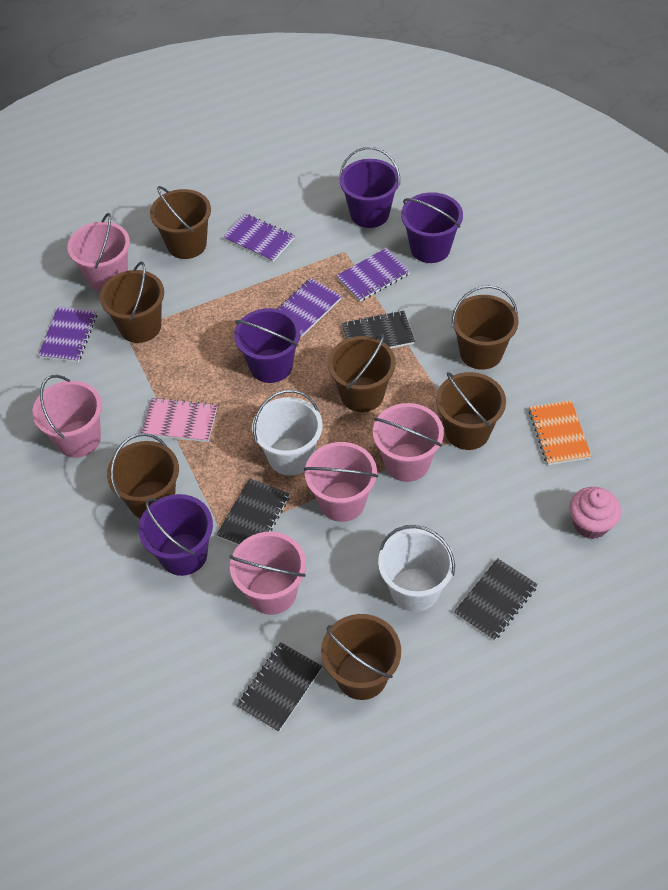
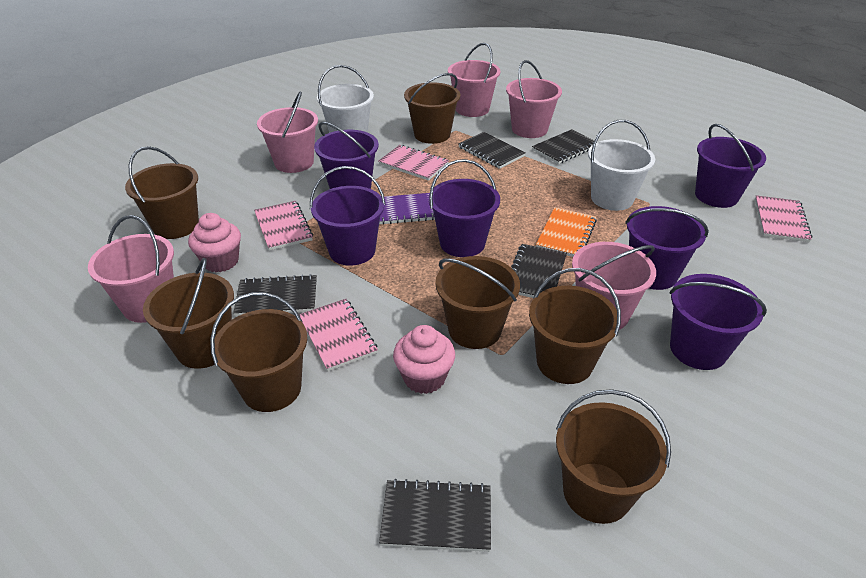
black notebook: [216,478,290,545] [236,642,322,732] [342,311,415,348] [454,558,538,641] = 4 -> [233,274,317,316] [379,479,491,552] [458,132,526,169] [511,244,567,298] [532,129,594,164] = 5
pink cupcake: [569,487,621,539] = 1 -> [188,213,241,272] [393,325,455,394] = 2
pink notebook: [141,397,217,442] = 1 -> [254,201,313,251] [299,299,378,371] [378,145,449,181] [755,195,812,242] = 4
purple bucket: [138,494,213,576] [234,308,300,383] [339,147,400,228] [401,192,463,263] = 4 -> [310,166,386,266] [314,122,379,189] [428,159,500,257] [625,206,709,290] [670,274,767,370] [695,124,766,208] = 6
purple notebook: [38,306,97,362] [223,214,294,262] [276,278,342,337] [336,248,410,302] = 4 -> [379,193,435,225] = 1

